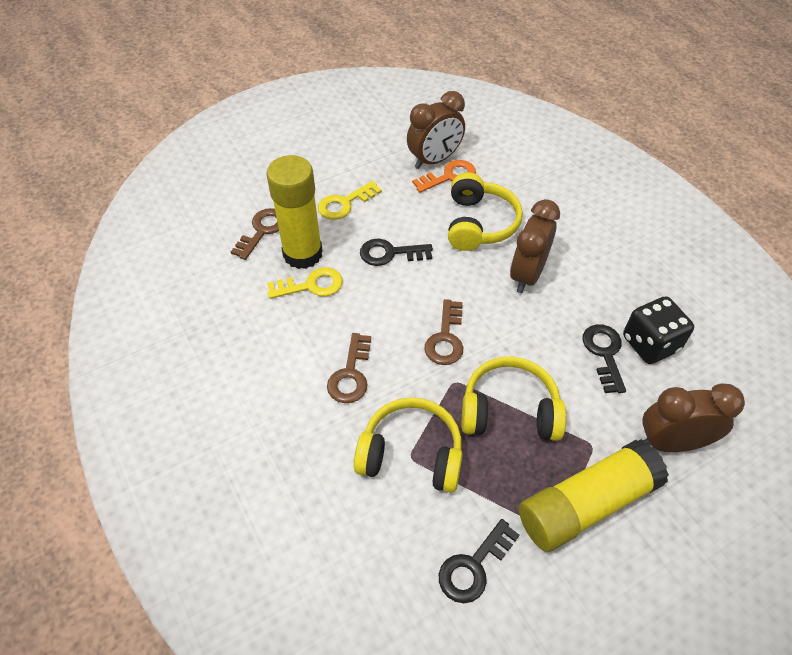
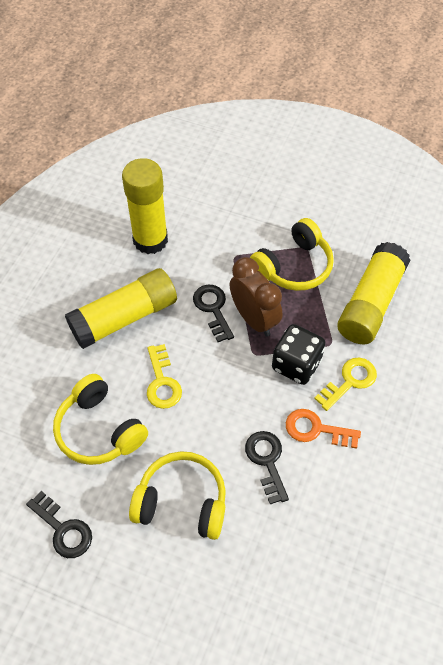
brown clock: [407,91,465,169] [510,199,560,293] [642,383,745,452] = 3 -> [230,257,282,337] = 1
brown key: [231,208,279,260] [327,333,371,403] [424,299,463,365] = 3 -> none = 0
yellow glue stick: [266,155,323,269] [519,439,669,552] = 2 -> [65,268,177,349] [122,158,168,254] [337,242,410,345] = 3

